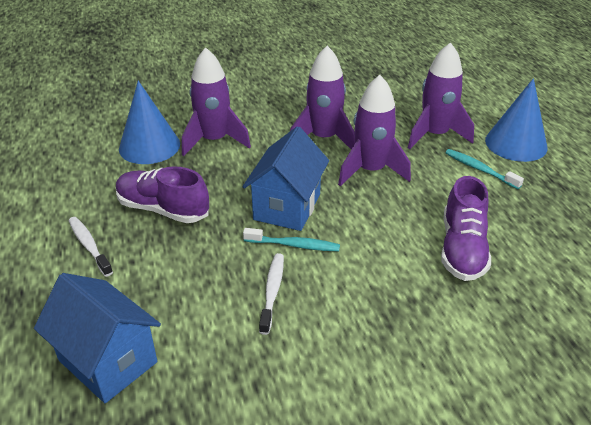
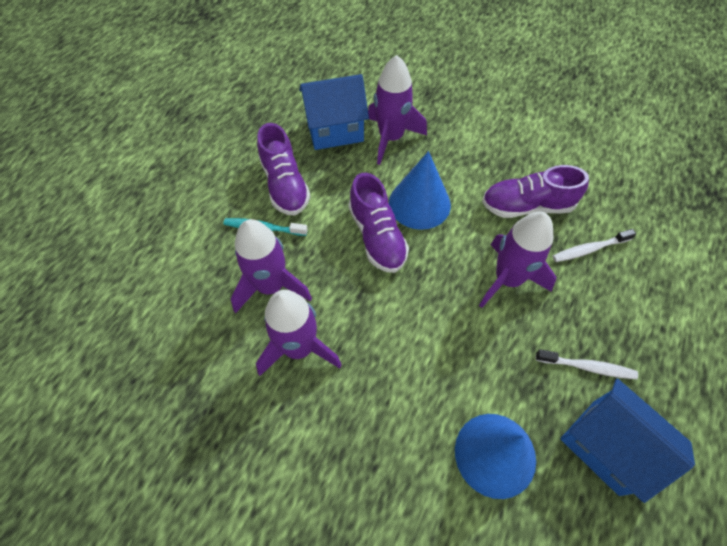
purple shoe: [116,166,209,223] [441,176,491,281] = 2 -> [257,123,311,215] [348,173,409,273] [482,165,589,218] = 3
turquoise toothbrush: [243,228,340,251] [445,149,524,189] = 2 -> [223,218,308,236] = 1

